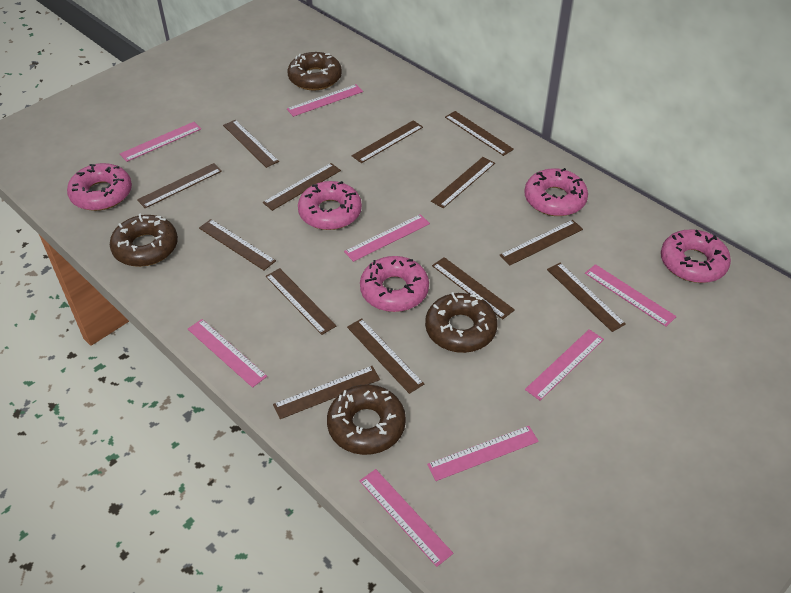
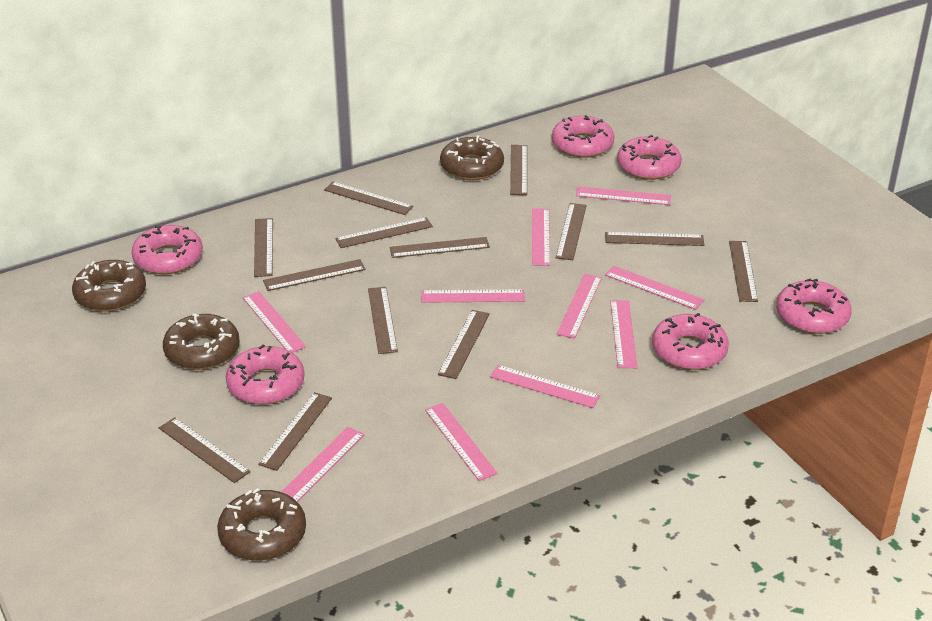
pink donut: [67,163,132,211] [298,181,362,230] [360,256,429,312] [524,168,588,216] [661,229,731,283] = 5 -> [131,225,203,274] [226,344,305,405] [552,115,615,158] [617,135,682,180] [652,313,729,370] [776,279,852,334] = 6
pink ruler: [120,122,201,162] [188,319,267,388] [287,84,363,117] [344,214,430,262] [360,469,453,567] [427,426,539,481] [525,329,604,401] [585,264,677,326] = 8 -> [242,291,306,353] [282,427,365,502] [421,290,525,303] [425,403,498,481] [490,365,600,408] [532,208,550,266] [557,274,602,339] [576,186,671,205] [605,266,704,310] [610,300,638,368] = 10

